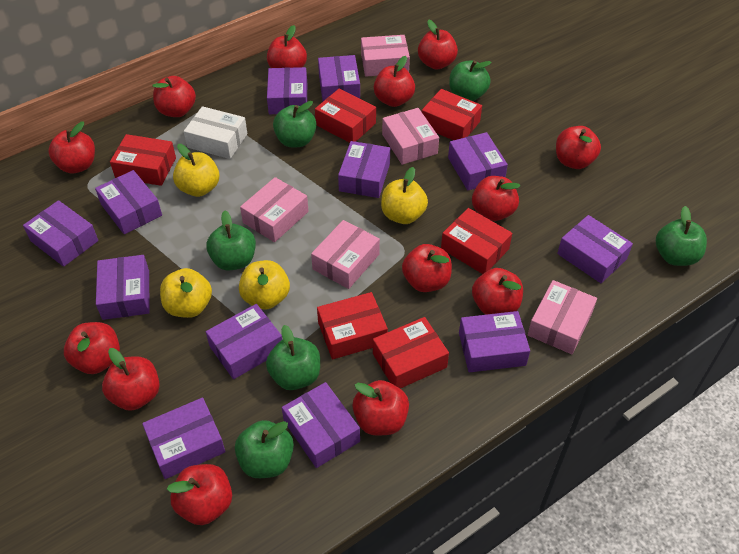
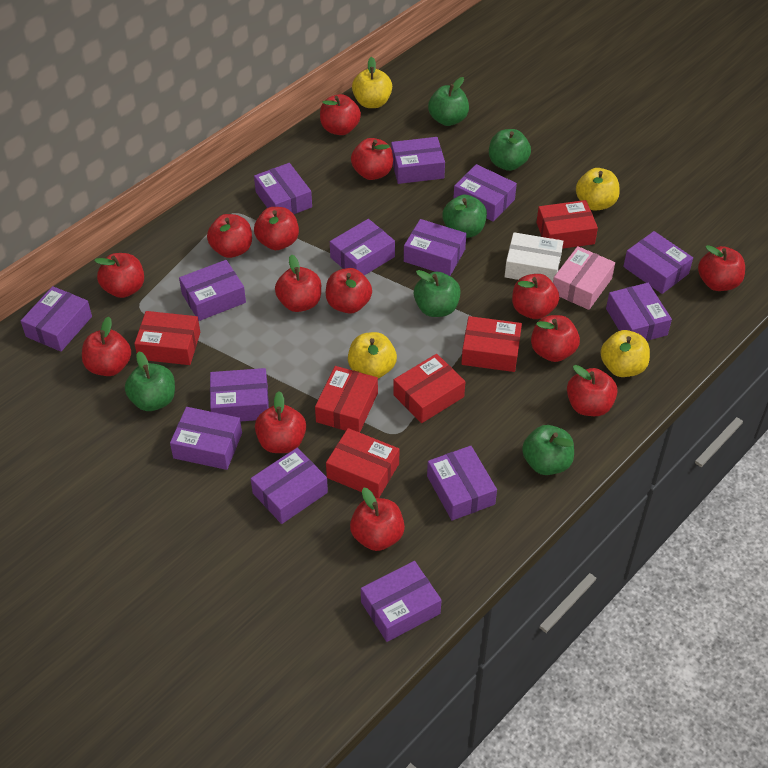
pink box: [240,177,309,242] [311,220,380,289] [361,35,410,77] [382,108,439,165] [528,280,597,354] = 5 -> [553,246,615,310] = 1
purple box: [23,200,98,267] [95,170,162,234] [96,255,150,320] [142,398,225,479] [206,304,282,379] [267,67,307,114] [282,382,360,468] [318,55,360,101] [338,141,390,198] [448,132,508,190] [459,311,530,372] [557,215,633,283] = 12 -> [21,286,92,352] [170,407,242,470] [179,260,246,321] [210,368,269,422] [251,448,328,524] [254,163,312,214] [330,219,395,275] [361,561,442,642] [391,137,445,184] [404,219,466,276] [427,446,497,521] [453,164,517,222] [606,283,672,341] [623,231,693,294] = 14
red apple: [48,122,95,173] [64,322,120,374] [102,348,160,411] [153,76,196,117] [167,464,232,525] [267,25,307,68] [353,380,409,436] [374,56,415,107] [402,244,452,292] [418,19,458,69] [472,176,520,221] [472,268,523,315] [556,126,601,169] = 13 -> [82,317,131,376] [94,253,144,298] [207,214,252,258] [254,207,299,250] [255,391,306,453] [275,254,321,312] [320,94,361,135] [326,268,372,314] [350,487,405,551] [351,138,393,180] [512,274,559,319] [531,315,580,362] [567,365,618,416] [698,245,745,291] = 14

